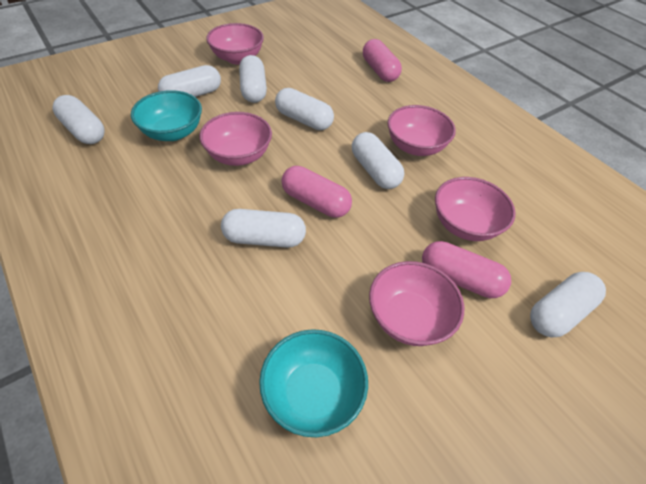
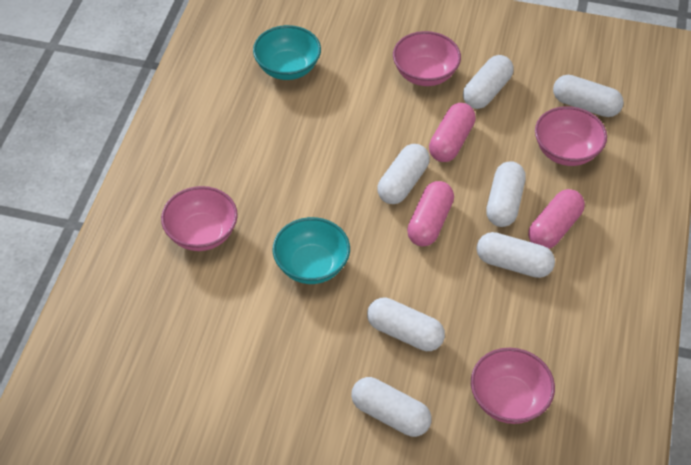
pink bowl: [200,112,272,166] [206,23,264,64] [369,261,464,346] [388,105,456,156] [435,177,515,241] = 5 -> [161,186,238,251] [393,31,461,86] [471,348,555,424] [535,106,607,166] = 4

